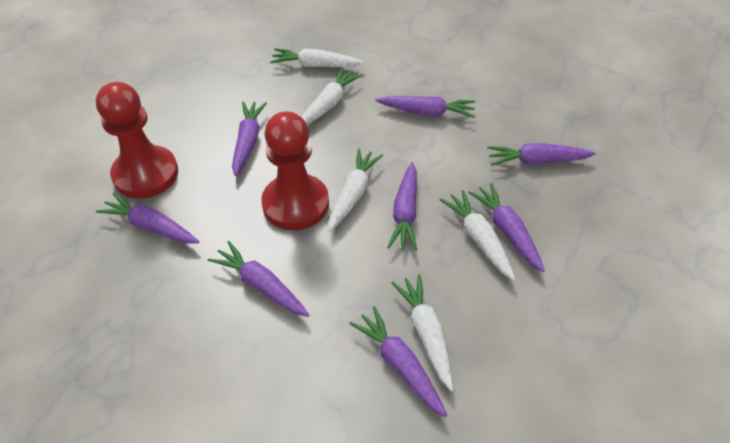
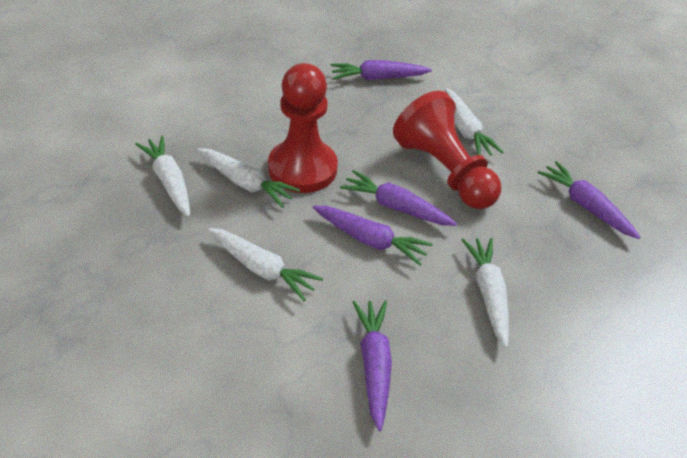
purple carrot: [96,193,199,244] [208,241,309,317] [232,101,267,176] [349,306,447,417] [375,96,475,118] [387,162,417,251] [468,183,545,272] [487,143,596,166] = 8 -> [312,206,433,266] [331,60,432,80] [340,170,457,226] [353,300,392,431] [538,161,640,239] = 5

